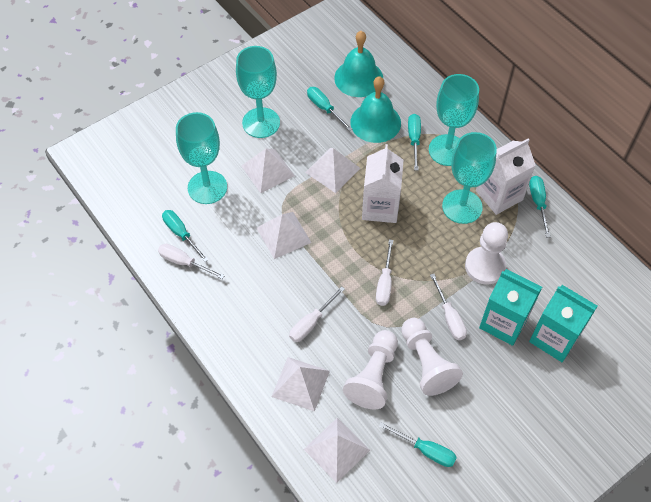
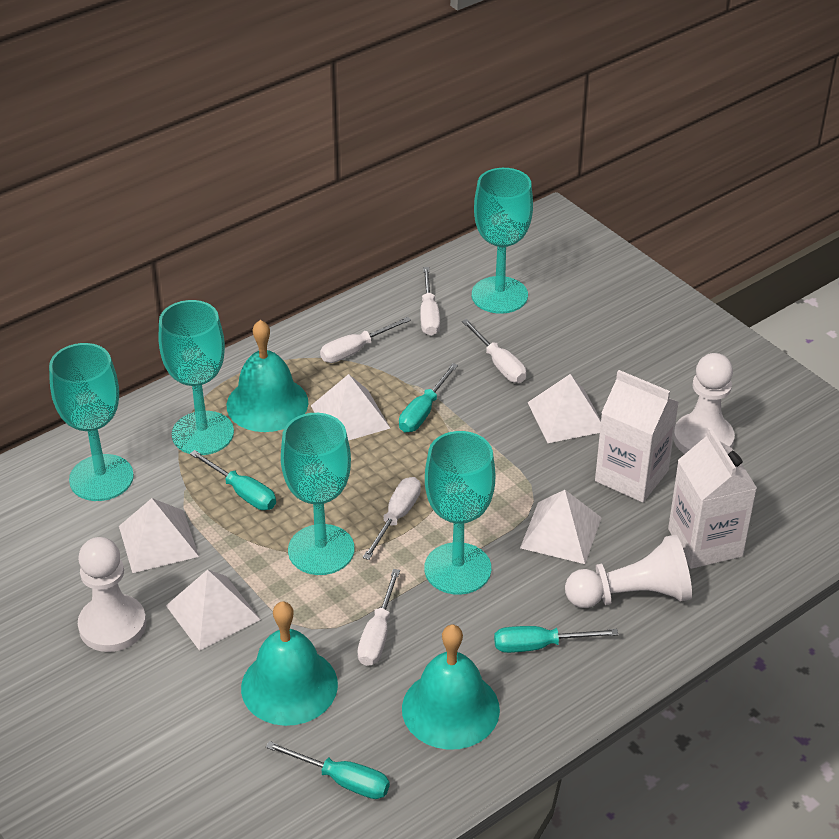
turquoise bell: [334,31,383,97] [350,76,401,143] = 2 -> [227,320,308,432] [241,601,338,726] [402,625,500,750] = 3
turquoise carton: [479,269,542,346] [529,285,597,362] = 2 -> none = 0
turquoise goblet: [176,112,227,204] [236,46,280,138] [429,74,479,166] [442,132,497,224] = 4 -> [49,343,134,501] [159,300,234,455] [281,413,354,575] [424,431,495,595] [472,168,533,314] = 5
turquoise screwdriver: [162,210,208,262] [307,87,352,131] [379,422,457,467] [408,114,421,171] [529,176,551,237] = 5 -> [190,450,276,510] [266,741,390,799] [399,363,458,433] [494,626,618,653] = 4
white screwdriver: [158,244,225,279] [289,286,345,342] [376,239,393,306] [430,274,467,340] = 4 -> [320,317,411,363] [357,569,400,666] [363,477,421,560] [420,267,440,336] [462,319,526,383] = 5

